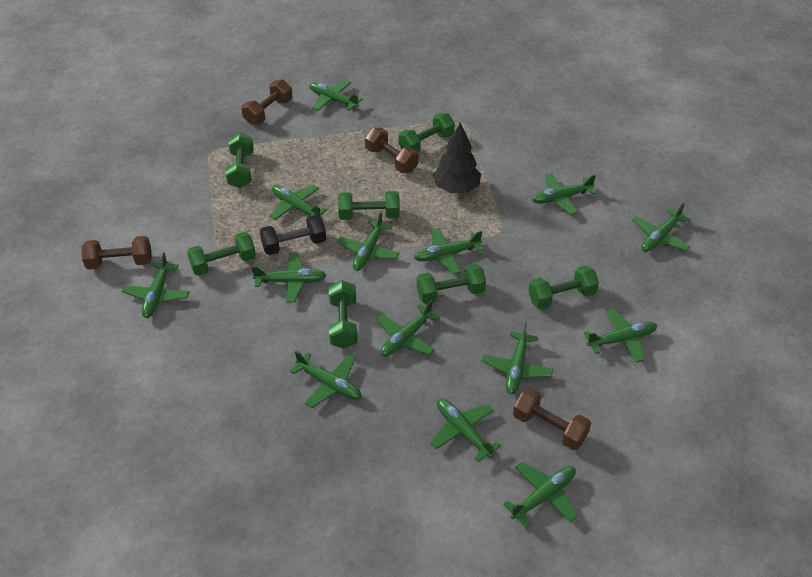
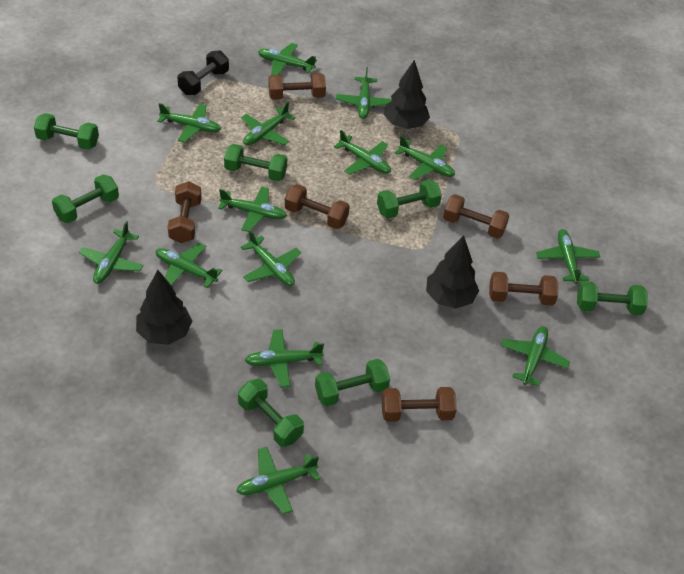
black tree: [433,122,481,193] = 1 -> [136,270,192,345] [384,60,430,129] [426,235,479,309] = 3
brown dumbbell: [82,236,152,269] [241,79,292,125] [365,128,419,173] [513,388,591,450] = 4 -> [168,181,202,243] [268,73,326,100] [285,184,350,229] [382,387,457,422] [443,194,510,239] [489,272,559,306] = 6

